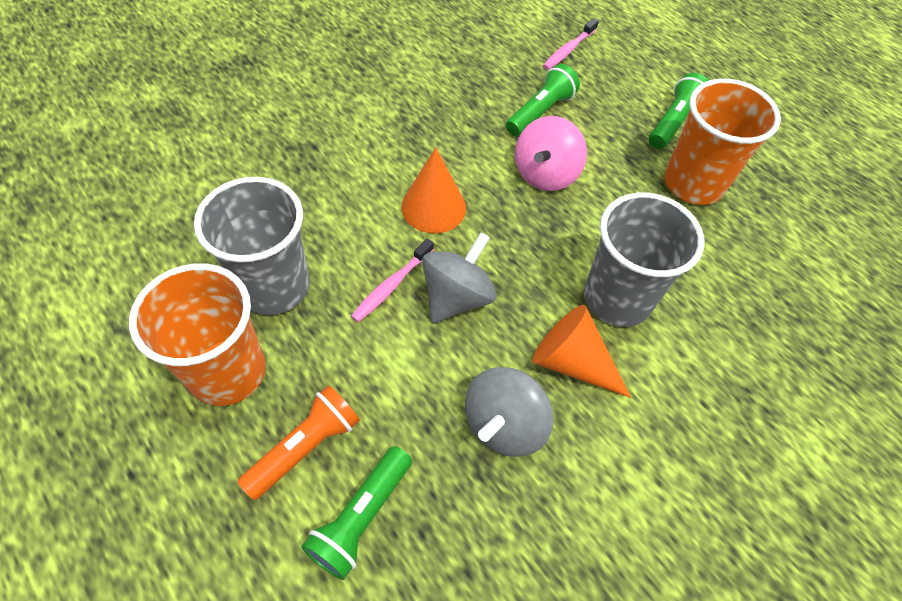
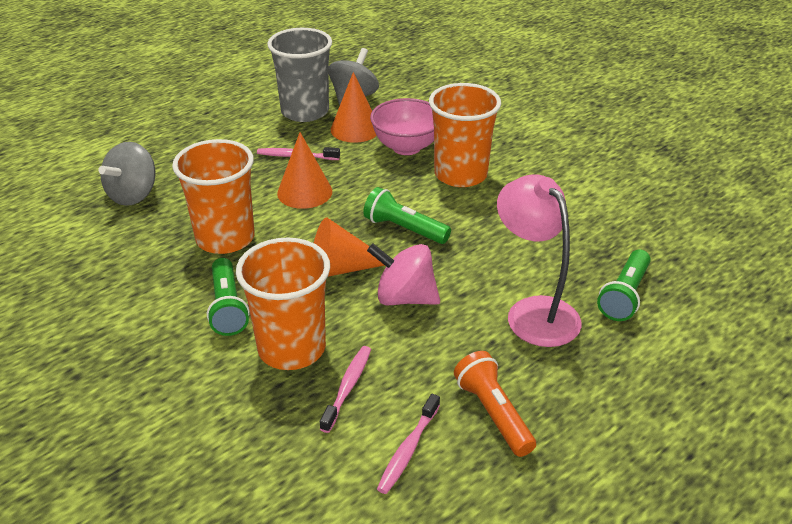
grey cup: [194,177,310,315] [584,192,704,327] = 2 -> [267,28,332,122] = 1
orange cone: [401,148,466,234] [532,305,631,398] = 2 -> [277,132,332,209] [314,217,385,277] [331,72,377,143] = 3
orange cup: [129,263,266,406] [664,79,781,205] = 2 -> [172,139,254,254] [236,237,330,370] [429,83,501,187] = 3
pink bowl: none = 0 -> [370,98,434,155] = 1
pink lamp: none = 0 -> [497,174,582,347] = 1
pink toothbrush: [351,238,434,322] [543,18,599,70] = 2 -> [257,147,340,160] [320,346,371,433] [377,394,440,494] = 3

